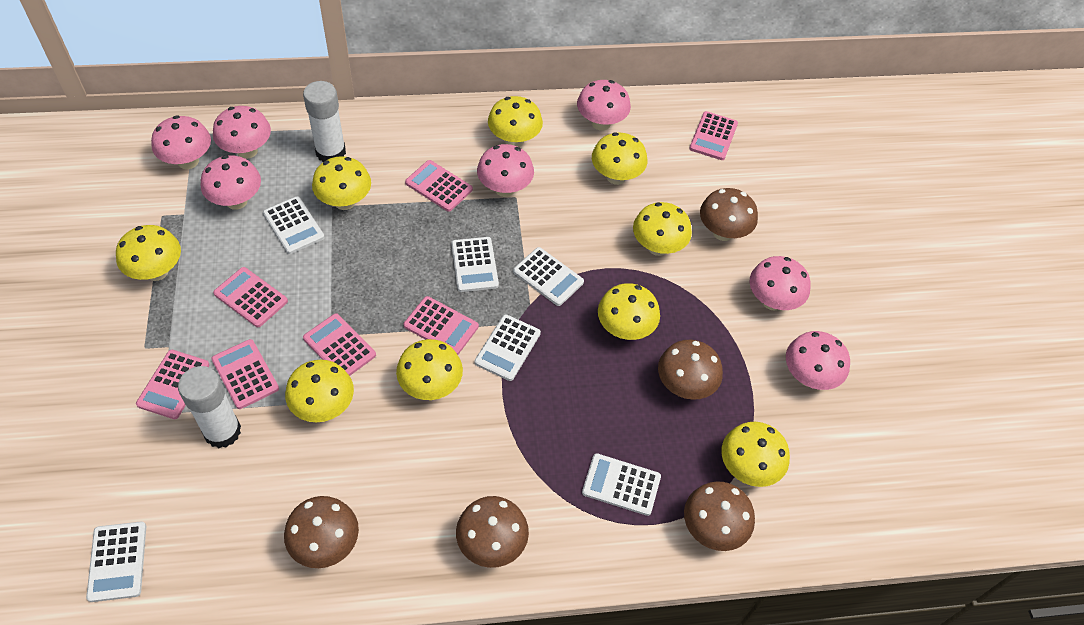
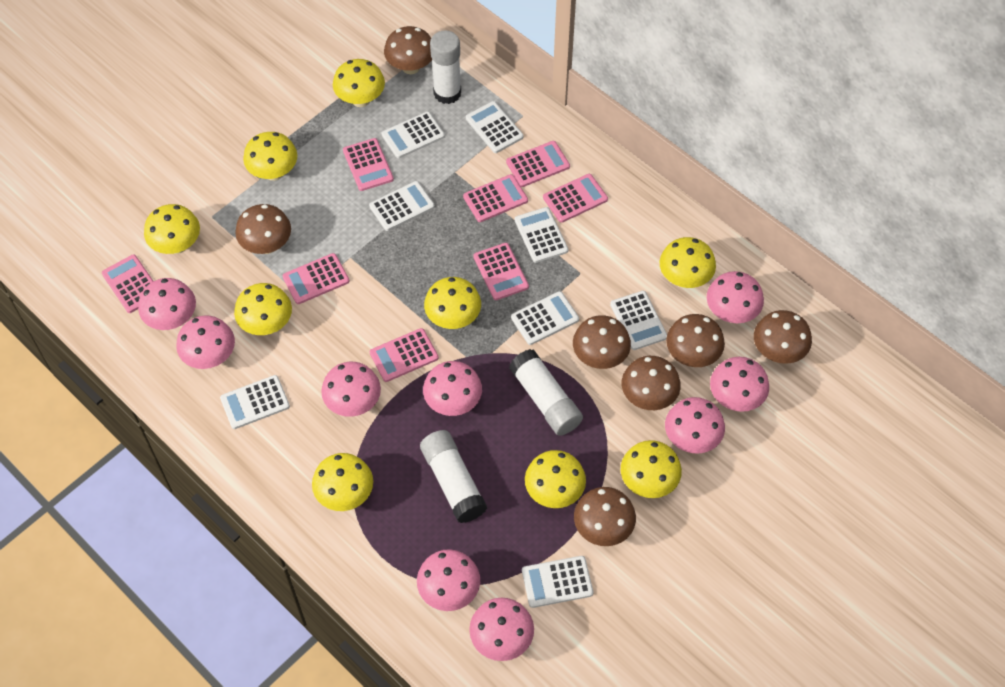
brown mushroom: [284,496,359,568] [456,496,529,568] [658,339,723,400] [684,481,755,551] [700,188,758,241] = 5 -> [235,204,291,254] [384,26,432,74] [573,315,631,369] [574,487,636,546] [622,356,681,410] [666,314,725,367] [754,310,812,364] = 7
pink calculator: [136,350,209,419] [211,339,279,409] [213,267,288,327] [303,313,376,376] [404,296,479,355] [405,160,473,212] [689,111,738,160] = 7 -> [102,254,153,313] [282,253,349,304] [343,138,394,191] [370,328,439,382] [463,174,528,222] [473,243,529,300] [506,141,570,187] [543,174,608,223] = 8
pink mushroom: [151,115,211,169] [201,155,261,210] [213,106,271,159] [477,144,534,197] [577,80,631,131] [750,256,811,311] [786,331,850,390] = 7 -> [138,278,196,330] [176,315,235,369] [321,362,381,417] [417,549,480,611] [423,361,482,416] [469,598,534,661] [665,397,725,454] [707,271,764,323] [710,357,769,412] = 9
white calculator: [86,522,146,602] [263,196,325,254] [451,237,499,292] [475,314,541,381] [513,247,584,306] [582,453,661,516] = 6 -> [220,375,290,429] [369,181,435,231] [382,112,445,158] [466,101,524,153] [511,291,579,345] [515,207,568,263] [522,556,593,608] [610,291,667,350] = 8
white glue stick: [178,366,241,448] [303,81,346,162] = 2 -> [420,430,487,523] [430,31,461,104] [509,349,583,436] = 3

